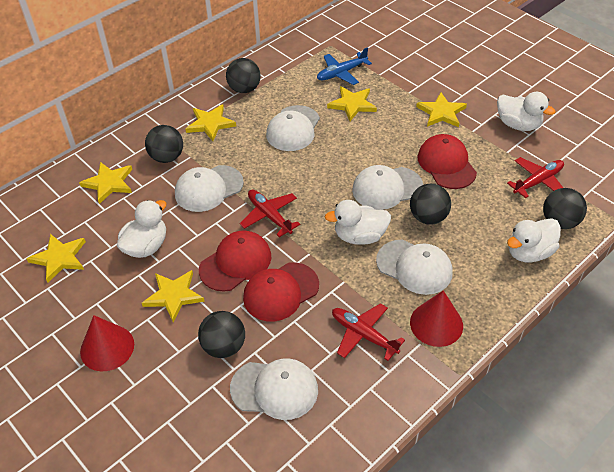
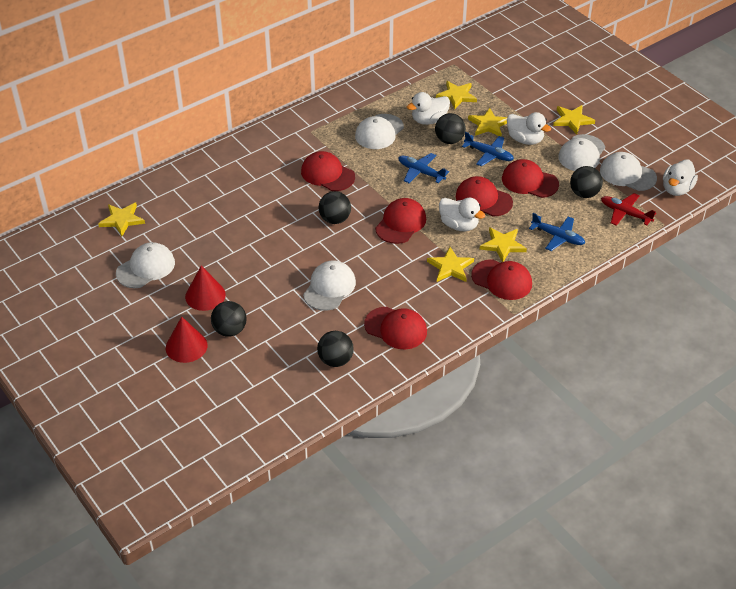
blue plane: [317,47,372,85] = 1 -> [398,153,449,183] [462,132,514,166] [529,213,585,251] = 3
red cap: [199,230,271,292] [243,262,319,322] [418,134,477,189] = 3 -> [301,151,355,191] [364,307,427,349] [375,198,426,244] [456,176,513,216] [471,259,532,300] [502,159,559,198] = 6
red plane: [240,190,300,237] [332,303,405,361] [507,157,564,198] = 3 -> [601,193,656,226] = 1

